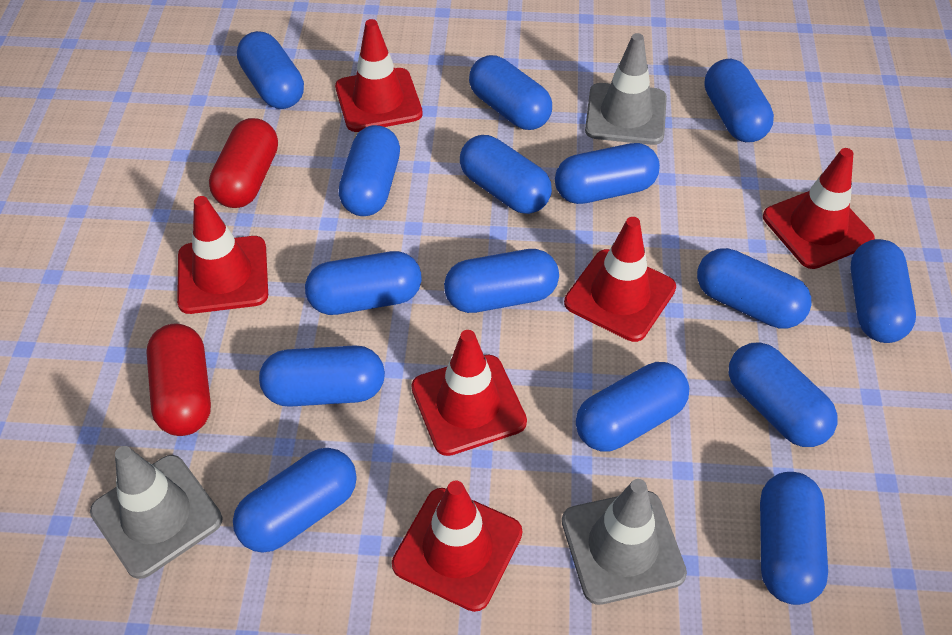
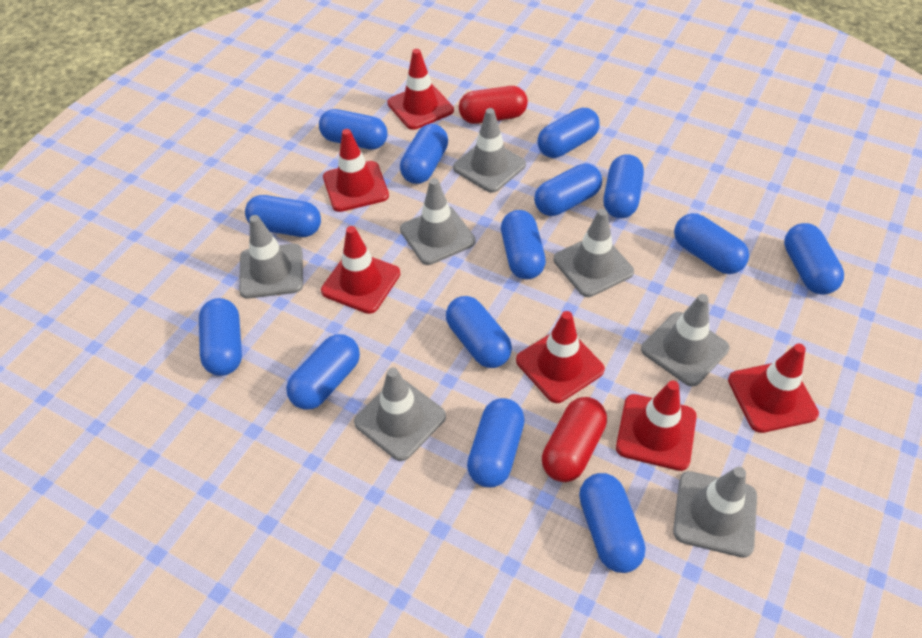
blue capsule: [233,448,357,553] [237,31,304,109] [259,345,385,407] [305,251,422,315] [339,125,400,216] [444,249,559,313] [460,135,552,214] [469,55,552,130] [555,143,660,204] [576,362,689,452] [697,248,811,329] [704,59,774,142] [729,342,838,447] [760,472,828,605] [850,239,916,343] = 15 -> [199,298,242,376] [245,195,321,237] [286,334,360,410] [319,109,388,150] [400,124,448,184] [446,296,512,368] [467,398,525,488] [501,210,546,279] [534,164,602,216] [538,108,600,158] [579,473,645,573] [603,154,644,218] [674,213,749,274] [784,223,844,295] = 14
grey traffic cone: [90,446,222,579] [562,479,687,605] [585,33,667,145] = 3 -> [239,215,303,299] [354,368,446,461] [400,178,476,265] [453,108,526,193] [554,209,634,297] [641,294,729,386] [673,467,757,558] = 7

